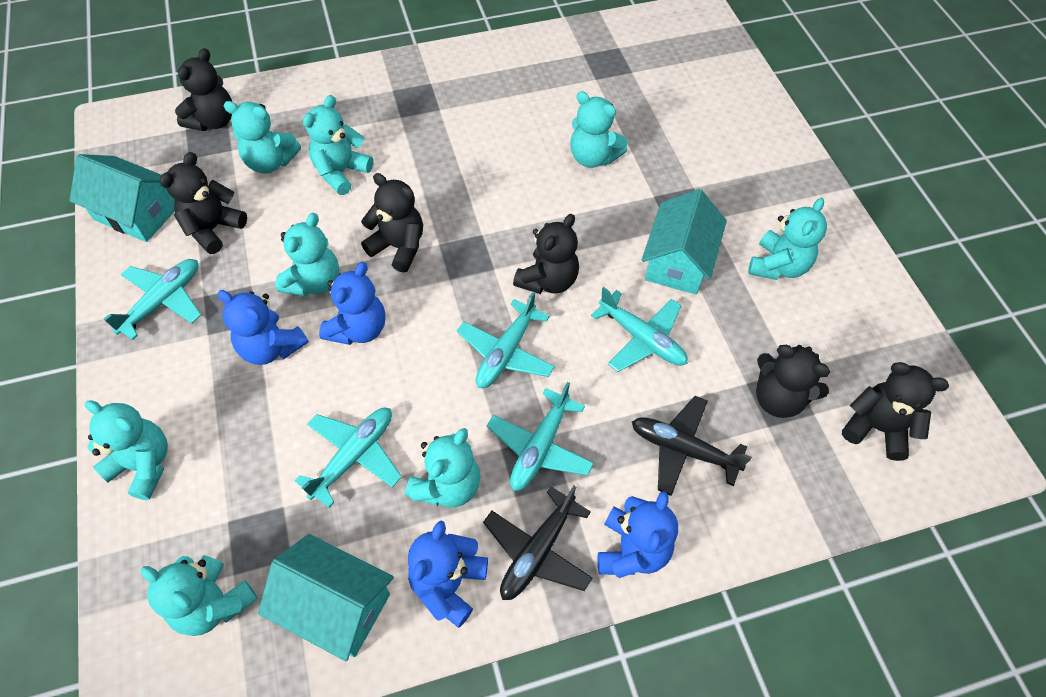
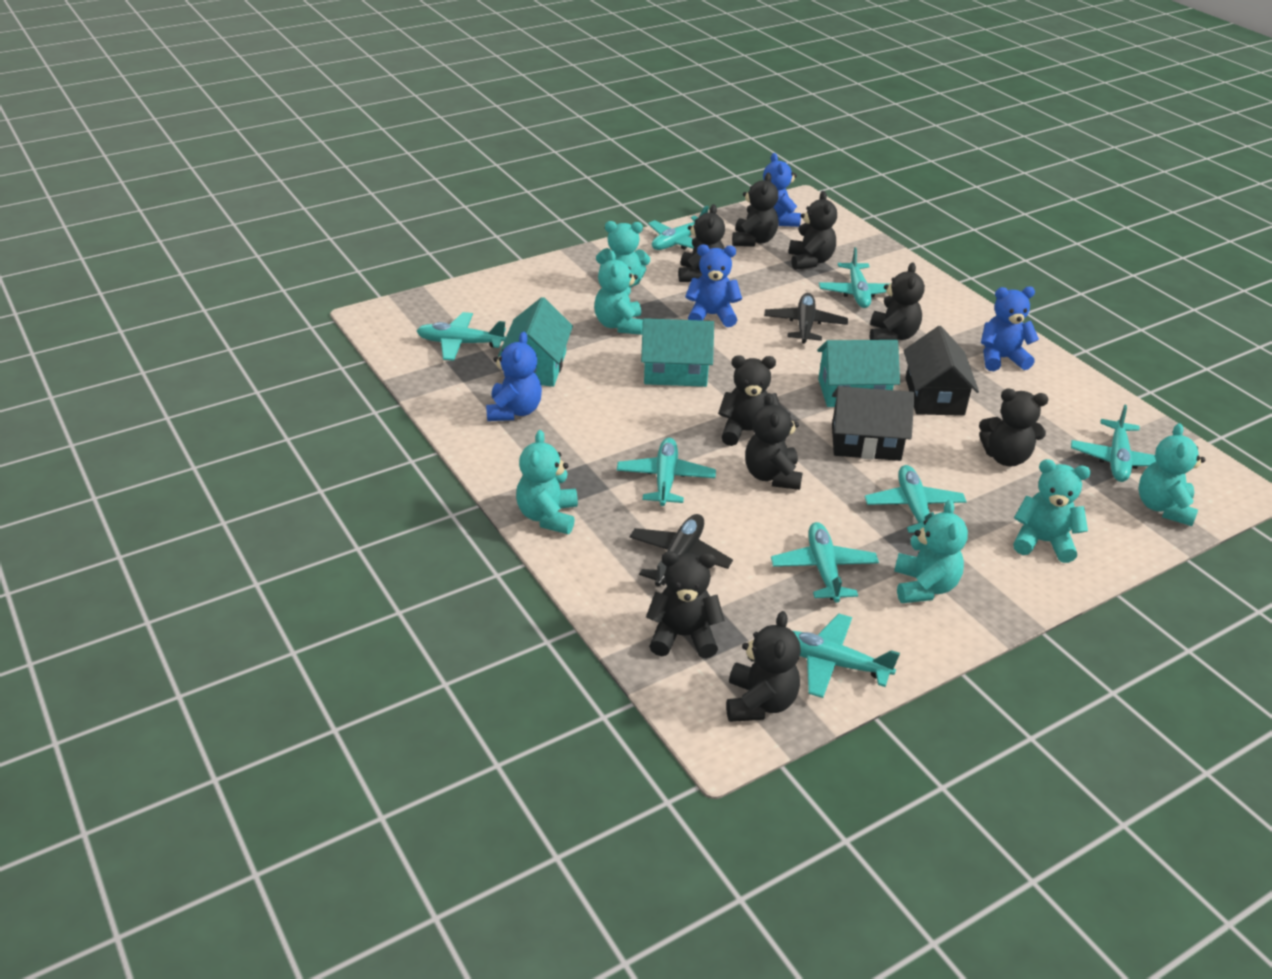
black house: none = 0 -> [832,386,915,461] [904,326,979,416] = 2
black teddy bear: [159,152,247,254] [175,48,232,131] [361,173,423,273] [513,214,579,294] [756,345,830,418] [842,362,949,461] = 6 -> [646,551,725,658] [678,204,725,282] [718,355,780,446] [726,611,801,722] [732,173,778,247] [745,393,802,490] [789,191,837,270] [870,263,925,340] [979,389,1048,466] = 9
turquoise plane: [104,259,201,340] [295,408,402,508] [457,292,555,388] [487,382,594,491] [591,287,688,372] = 5 -> [417,312,506,361] [617,438,716,506] [648,206,709,250] [771,522,879,603] [793,613,900,698] [819,247,889,308] [865,465,967,533] [1071,405,1156,482] = 8
turquoise teddy bear: [85,400,168,500] [141,555,258,636] [223,101,301,174] [275,213,339,297] [303,95,373,195] [405,428,481,507] [570,91,628,168] [748,198,827,280] = 8 -> [516,430,578,534] [594,250,643,335] [596,221,650,288] [894,500,968,603] [1013,459,1091,563] [1139,423,1205,526] = 6

